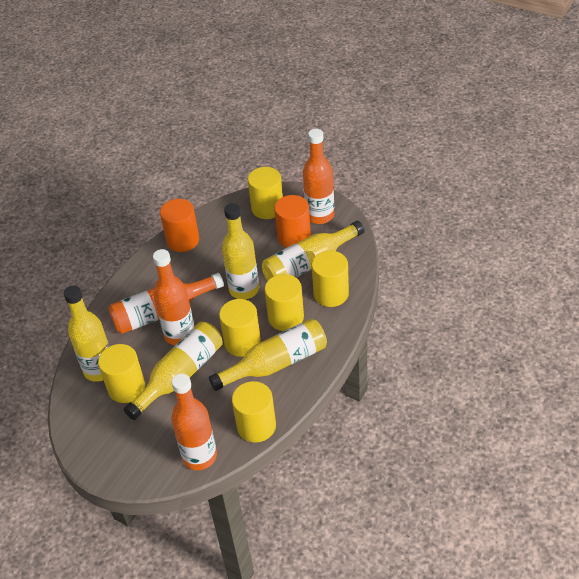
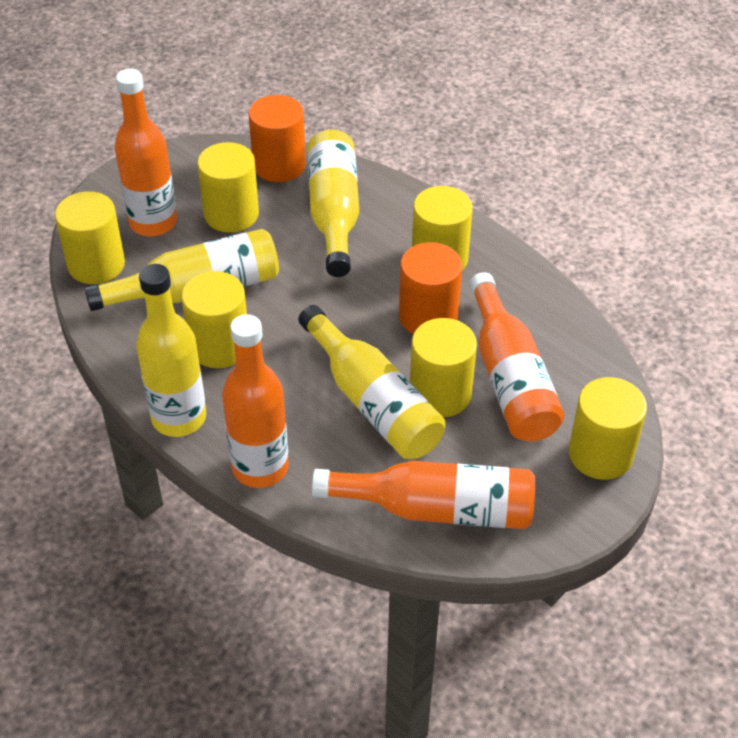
yellow bottle: [64,286,110,382] [124,322,223,420] [209,319,327,391] [222,203,259,299] [262,221,365,281] = 5 -> [84,229,279,311] [136,264,206,437] [298,305,445,459] [308,129,359,277] = 4

